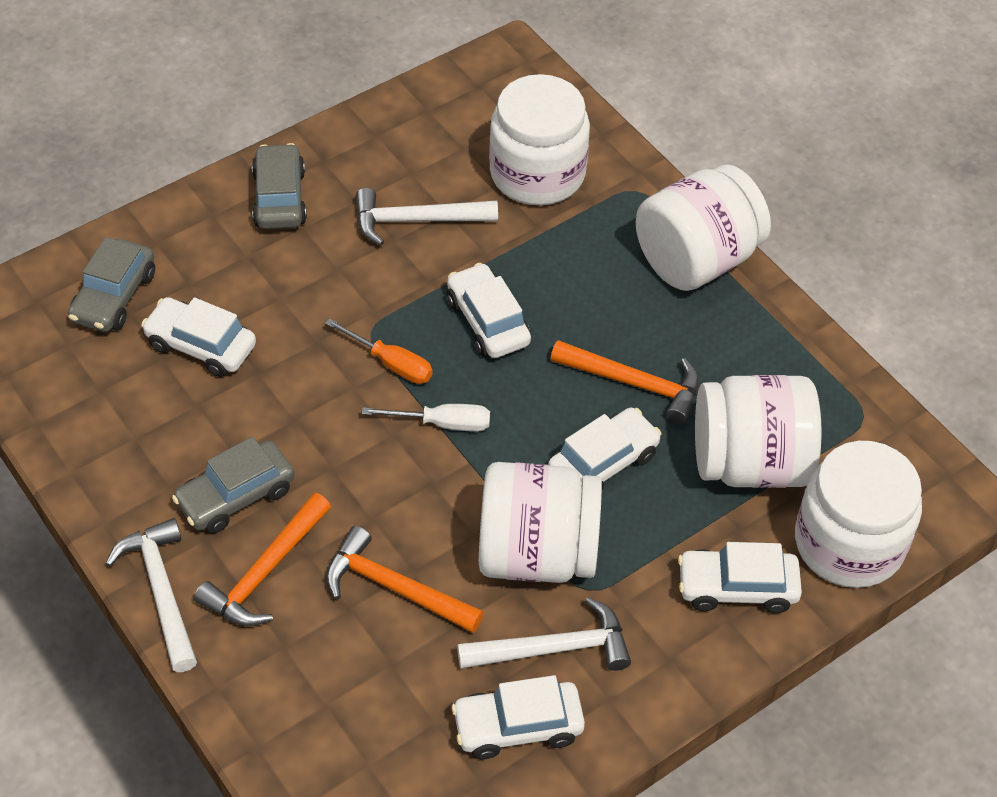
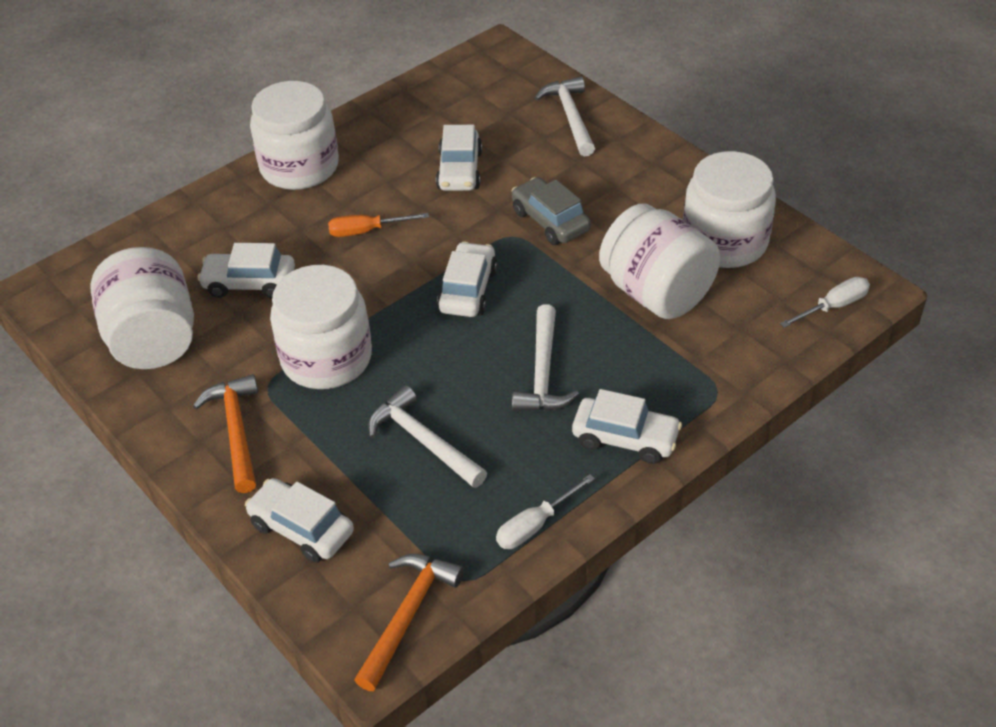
grey car: [68,237,155,332] [172,436,295,534] [252,143,307,229] = 3 -> [511,177,591,245] = 1
orange hammer: [194,493,331,626] [326,526,484,633] [550,340,699,424] = 3 -> [193,374,258,493] [354,554,464,691] = 2
white screwdriver: [362,404,490,432] = 1 -> [496,474,595,549] [780,277,870,328] = 2

